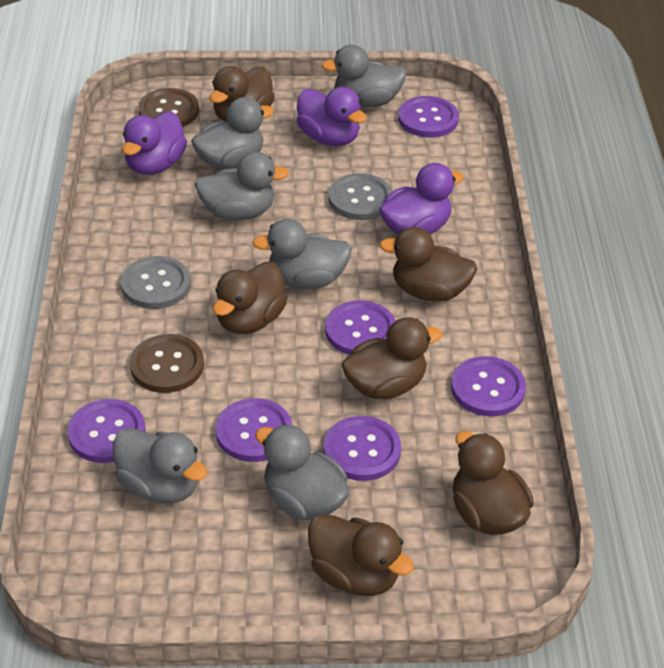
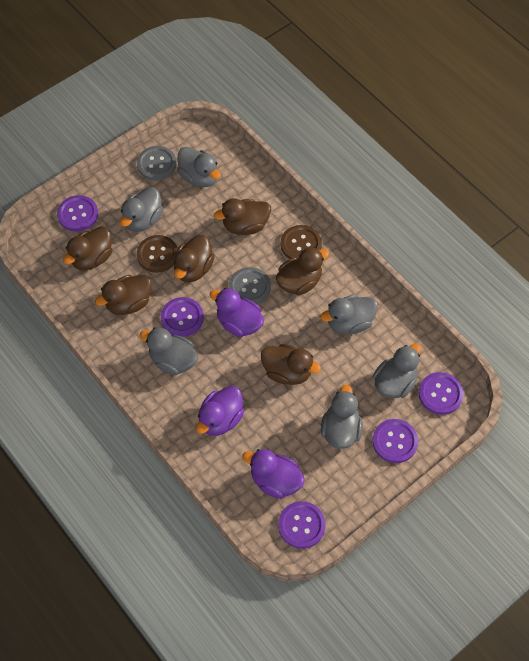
purple button: [67,399,146,463] [216,398,292,462] [324,416,401,481] [325,300,396,355] [398,96,459,138] [451,356,526,417] = 6 -> [57,195,98,232] [161,297,204,337] [278,501,326,549] [372,419,418,463] [418,372,464,415] = 5

